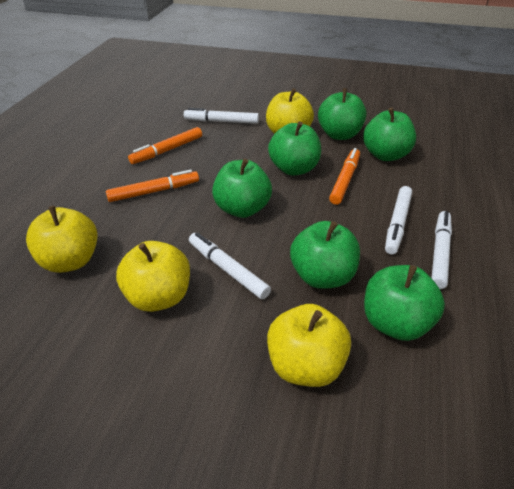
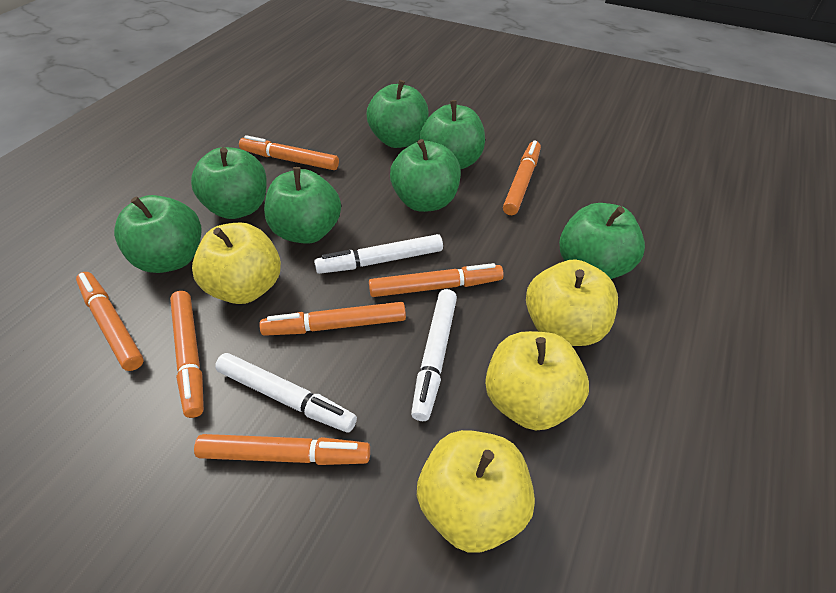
green apple: [212,158,272,218] [268,121,321,175] [290,221,360,289] [318,88,366,140] [363,107,416,161] [364,265,445,341] = 6 -> [114,195,202,273] [191,147,267,219] [264,167,341,244] [367,80,429,148] [390,139,461,212] [420,100,485,169] [559,203,645,279] = 7
orange marker: [106,170,199,202] [128,127,202,164] [329,148,360,205] = 3 -> [76,272,144,371] [170,291,204,418] [194,434,370,465] [239,135,339,170] [259,302,406,336] [369,263,504,297] [503,140,541,215] = 7
white marker: [184,108,259,124] [189,232,271,299] [385,186,412,255] [432,211,452,289] = 4 -> [215,353,357,432] [314,234,443,274] [411,289,457,421] = 3

